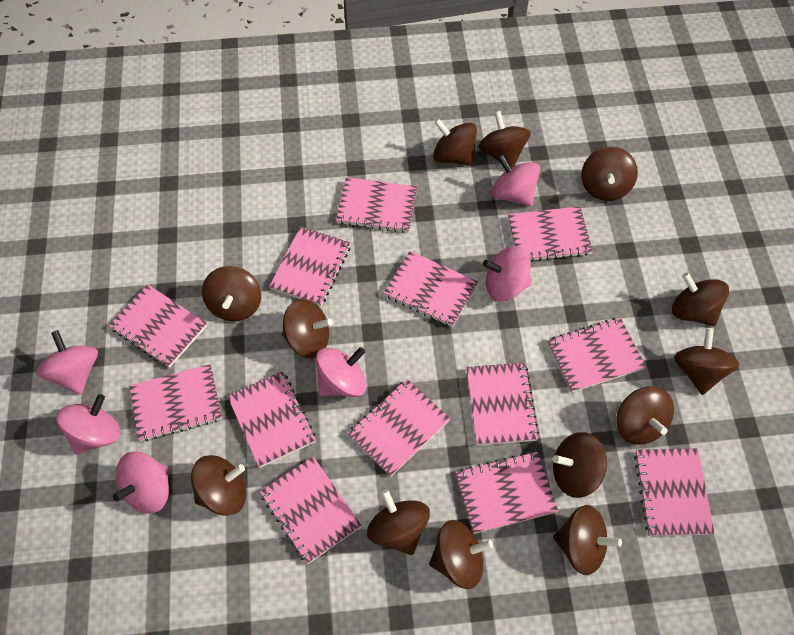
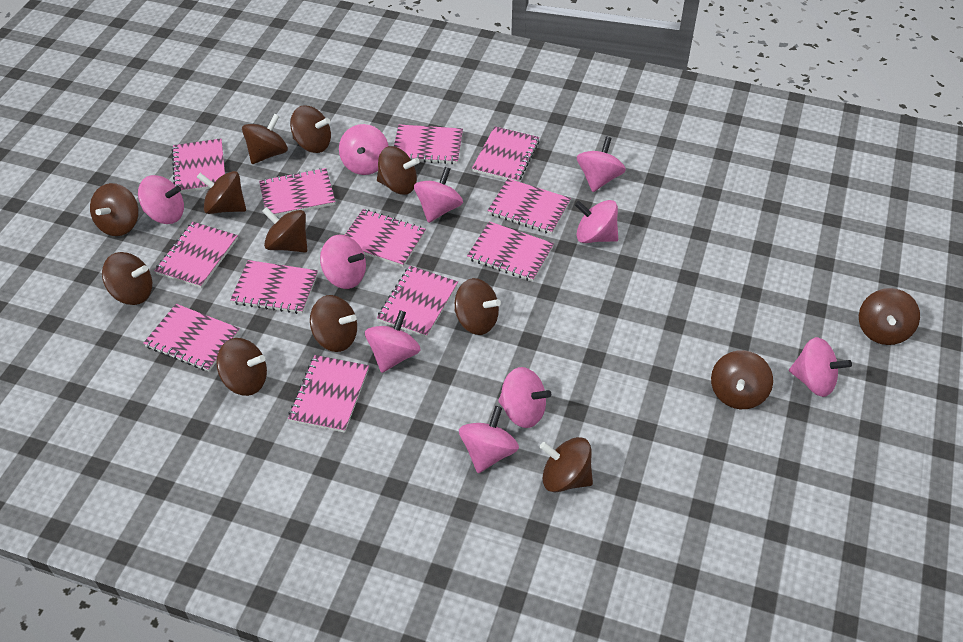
pink notebook: [109,284,207,368] [129,364,222,441] [227,371,316,468] [260,456,362,564] [269,226,351,306] [336,177,417,233] [348,379,450,476] [384,251,478,327] [455,452,558,534] [466,362,539,446] [508,206,593,262] [548,318,646,393] [634,448,715,536] = 13 -> [143,304,240,372] [154,222,238,288] [172,138,225,193] [230,260,318,314] [259,168,336,218] [288,355,369,433] [345,209,426,267] [377,266,458,338] [394,125,463,164] [467,221,554,282] [472,126,540,182] [488,179,571,234] = 12
pink spinning top: [36,330,98,395] [56,394,120,455] [113,452,169,514] [316,347,367,397] [483,246,531,301] [492,154,540,206] = 6 -> [138,175,184,224] [320,235,366,289] [339,124,388,175] [365,310,420,373] [414,167,463,223] [459,406,519,473] [498,367,551,428] [575,200,618,243] [577,137,626,192] [789,337,852,397] = 10

